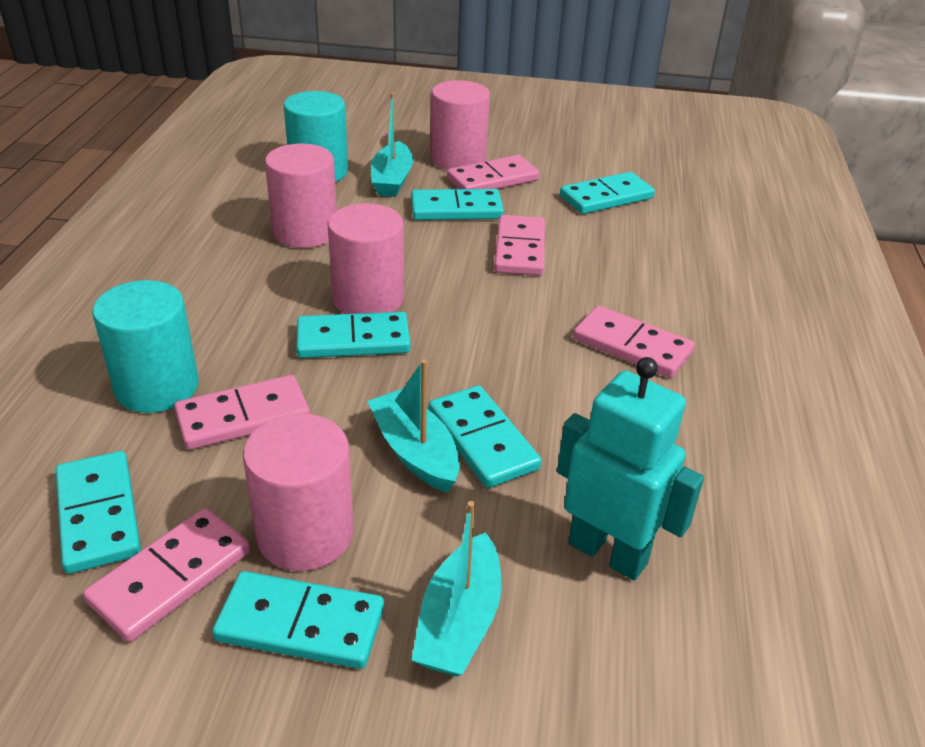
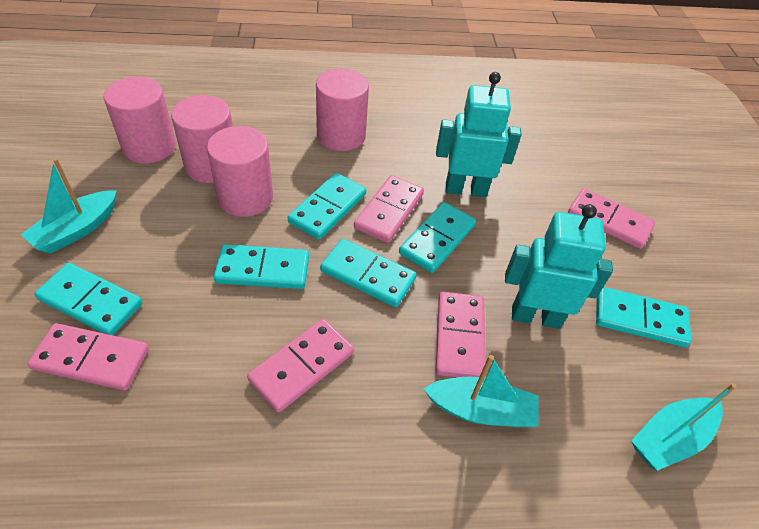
turquoise cylinder: [93,280,199,413] [284,91,348,182] = 2 -> none = 0
turquoise robot: [557,357,704,580] = 1 -> [436,72,522,197] [505,204,613,329] = 2

